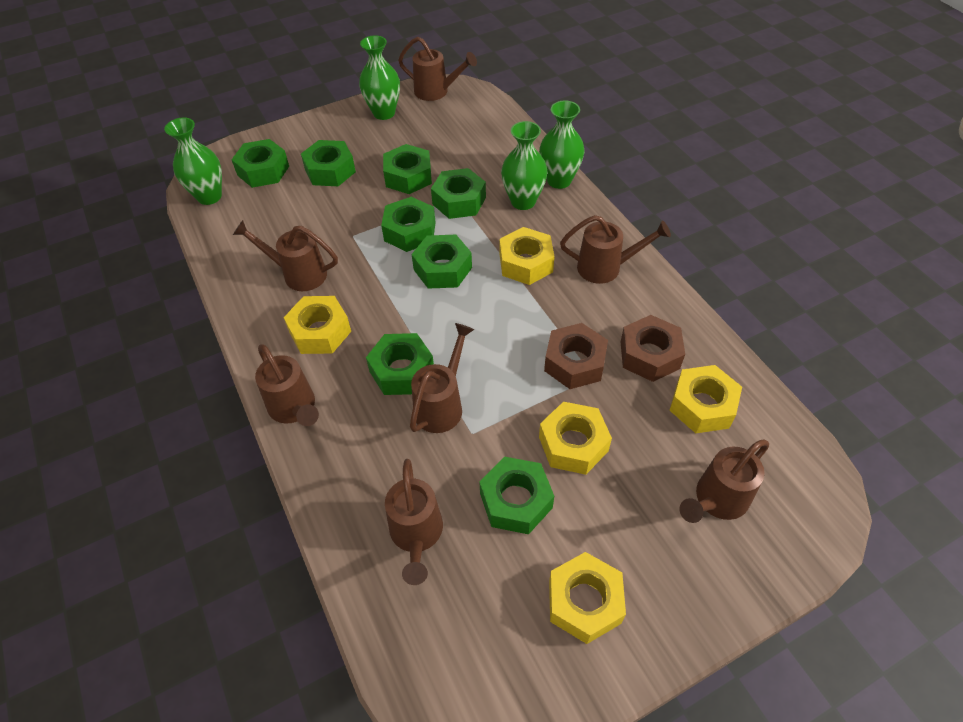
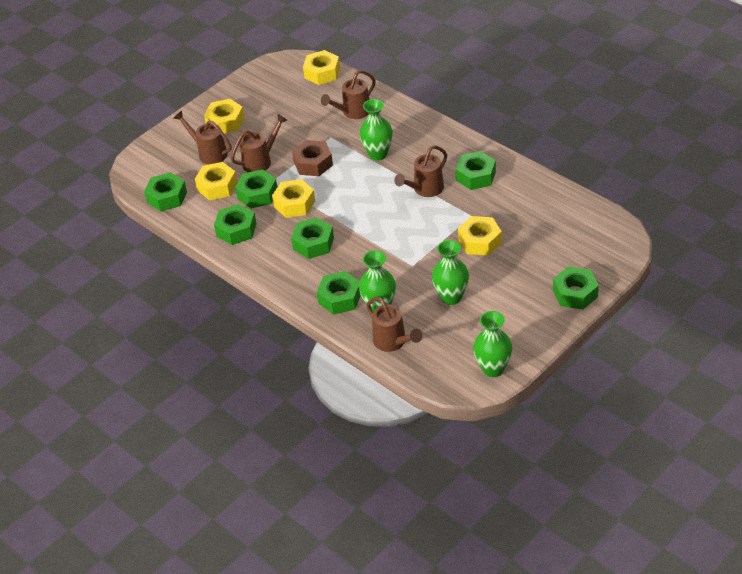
brown nut: [544,323,608,389] [621,315,685,382] = 2 -> [292,140,333,176] = 1
brown watering can: [233,220,338,291] [255,344,319,426] [385,459,443,585] [398,37,477,101] [410,323,474,433] [560,215,671,284] [680,440,769,523] = 7 -> [173,111,232,164] [231,114,287,172] [321,70,376,119] [366,297,423,352] [394,145,447,197] = 5
green nut: [232,139,289,188] [301,140,356,186] [366,333,434,395] [381,197,436,252] [383,144,432,194] [411,235,472,289] [431,168,486,219] [479,456,554,534] = 8 -> [144,172,187,211] [214,204,256,245] [235,169,277,208] [291,217,334,259] [317,271,361,315] [455,151,496,190] [553,266,599,310] = 7

